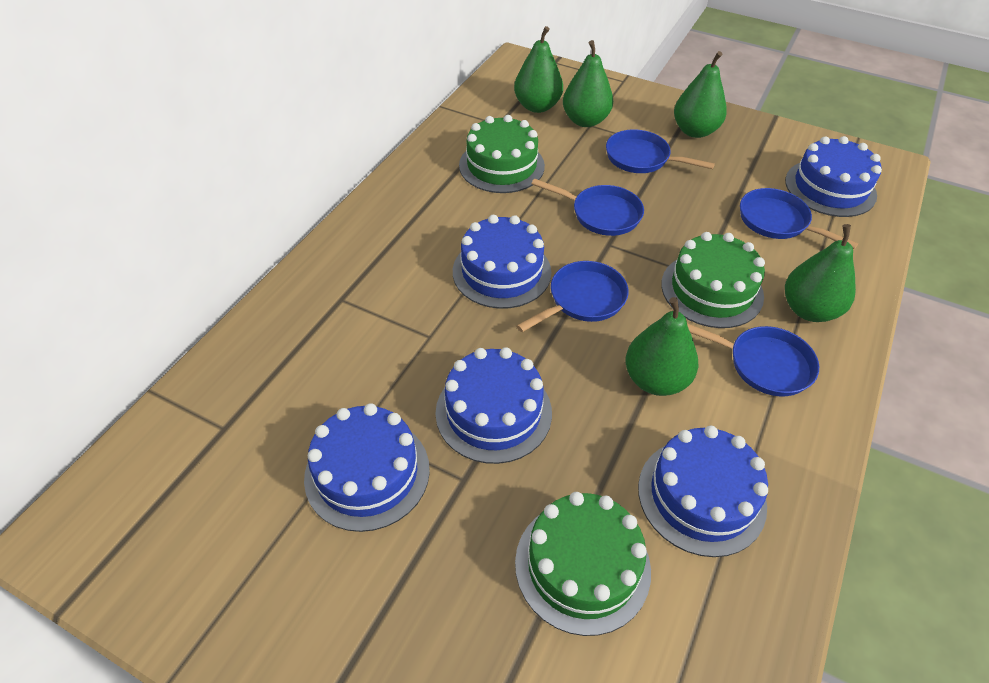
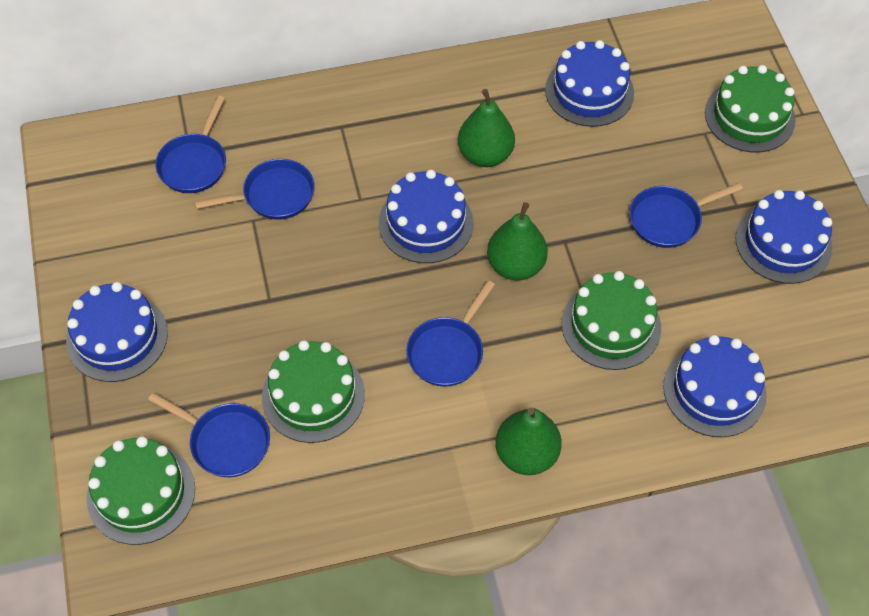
green cake: [459,115,545,193] [515,492,651,636] [661,232,765,328] = 3 -> [87,436,195,545] [262,340,365,443] [562,271,661,370] [705,65,796,153] = 4
green pear: [514,26,563,113] [563,40,613,127] [625,297,698,396] [674,51,727,138] [785,224,856,322] = 5 -> [458,89,515,167] [487,202,548,280] [495,408,562,475] = 3

